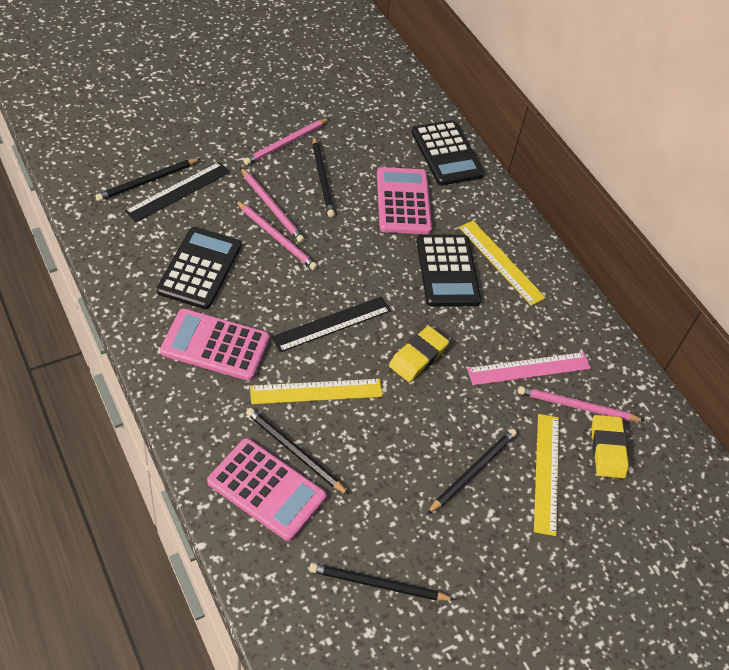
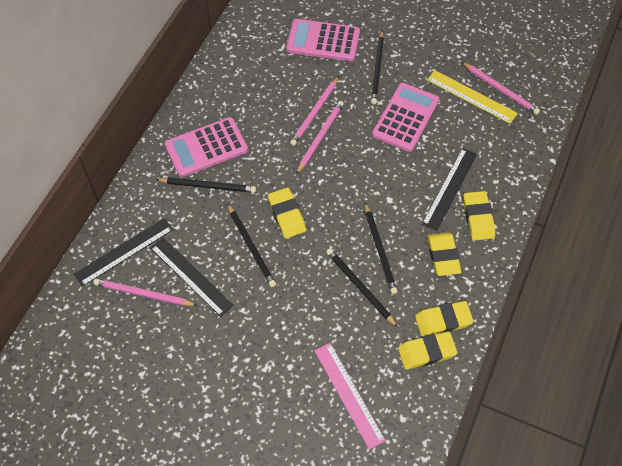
black calculator: [157,227,241,309] [411,120,484,186] [416,235,481,307] = 3 -> none = 0
black ruler: [125,162,230,223] [271,297,391,352] = 2 -> [74,218,173,287] [150,237,234,317] [422,148,477,231] = 3
yellow eraser: [389,326,449,382] [591,415,629,478] = 2 -> [268,188,306,239] [398,331,457,370] [415,301,474,337] [427,232,462,276] [463,191,495,241] = 5
yellow ruler: [250,379,383,404] [459,221,546,306] [534,414,559,536] = 3 -> [427,70,518,124] = 1

